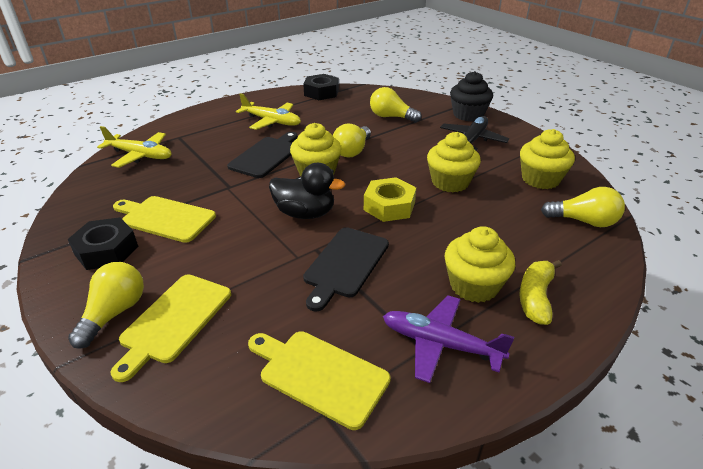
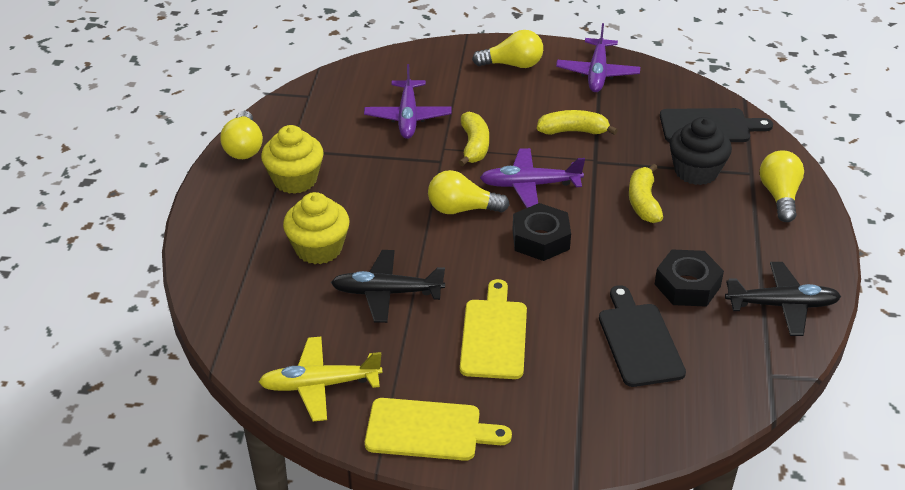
black duck: [269,163,345,219] = 1 -> none = 0
black plane: [440,116,509,151] = 1 -> [331,250,445,323] [725,262,841,336] = 2
purple plane: [383,295,514,383] = 1 -> [364,64,452,139] [480,148,585,208] [556,23,640,92] = 3
yellow banana: [520,260,562,325] = 1 -> [459,112,489,166] [537,110,618,135] [629,164,663,223] = 3
yellow cupcake: [290,123,342,176] [427,132,481,192] [445,226,515,303] [520,129,575,189] = 4 -> [261,125,324,194] [283,192,350,264] = 2
yellow cutting board: [110,274,231,382] [113,196,216,243] [248,331,391,430] = 3 -> [365,398,512,461] [460,279,527,379] = 2
yellow nut: [364,177,416,222] = 1 -> none = 0
yellow plane: [97,126,172,168] [236,93,301,130] = 2 -> [259,337,383,422] = 1

